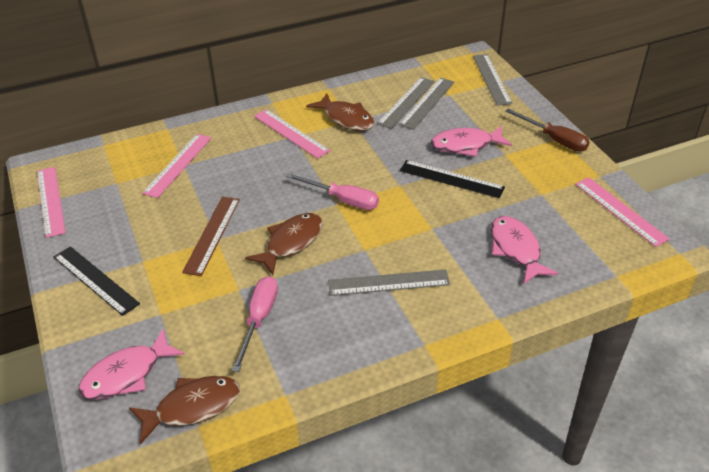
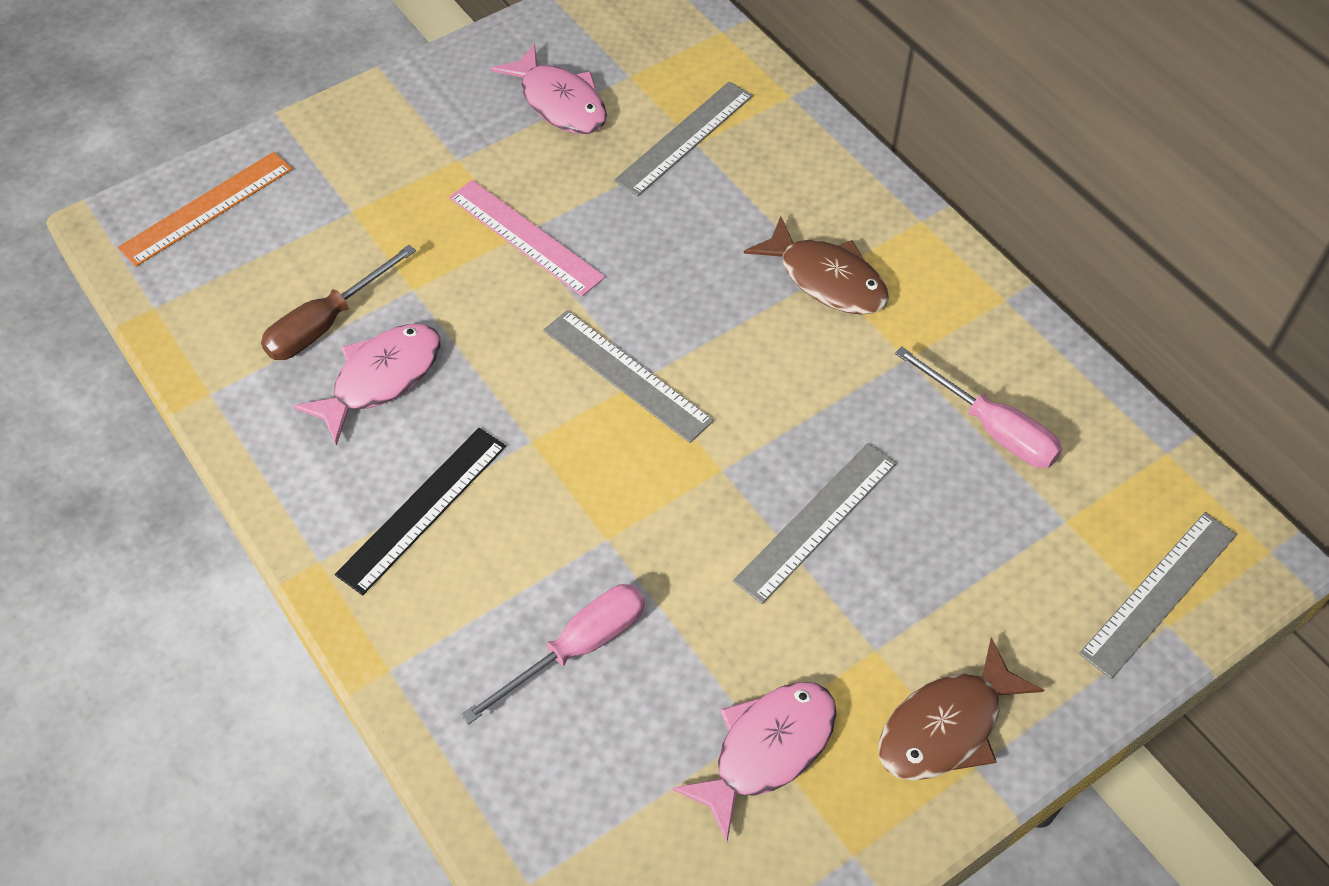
black ruler: [54,246,140,316] [400,160,505,198] = 2 -> [335,428,506,595] = 1
brown fish: [129,376,240,444] [245,213,323,275] [306,93,374,131] = 3 -> [744,216,889,315] [879,637,1044,781] = 2
brown ruler: [182,196,240,276] = 1 -> none = 0
orange ruler: none = 0 -> [117,152,292,267] = 1
pink ruler: [37,167,66,238] [142,134,211,198] [254,109,330,159] [575,177,670,247] = 4 -> [449,180,605,296] = 1

